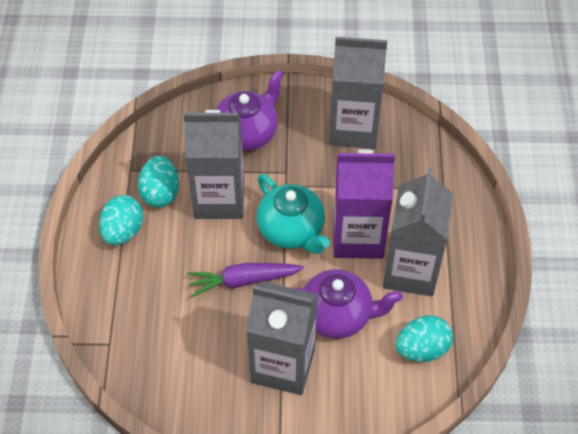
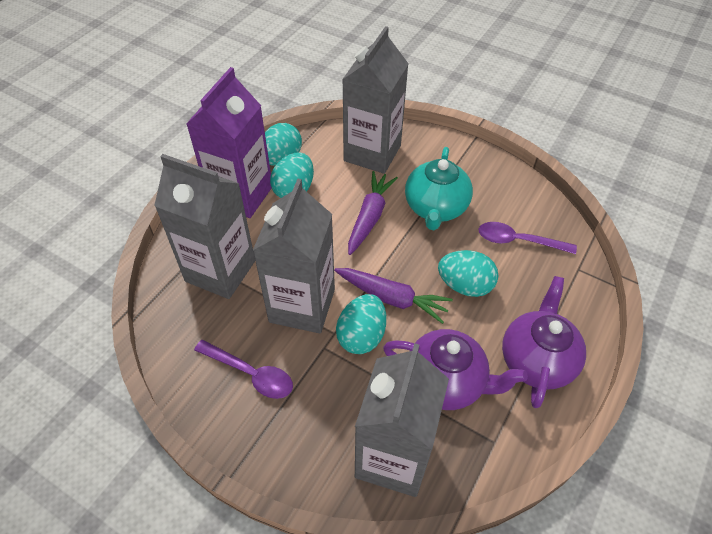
purple carrot: [187,263,304,297] = 1 -> [334,268,453,324] [348,171,398,255] = 2
purple spoon: none = 0 -> [194,340,293,399] [479,222,577,254] = 2
turquoise egg: [99,195,143,246] [138,156,179,208] [396,315,453,362] = 3 -> [265,123,302,166] [270,153,314,198] [336,294,386,354] [438,250,498,297] = 4

